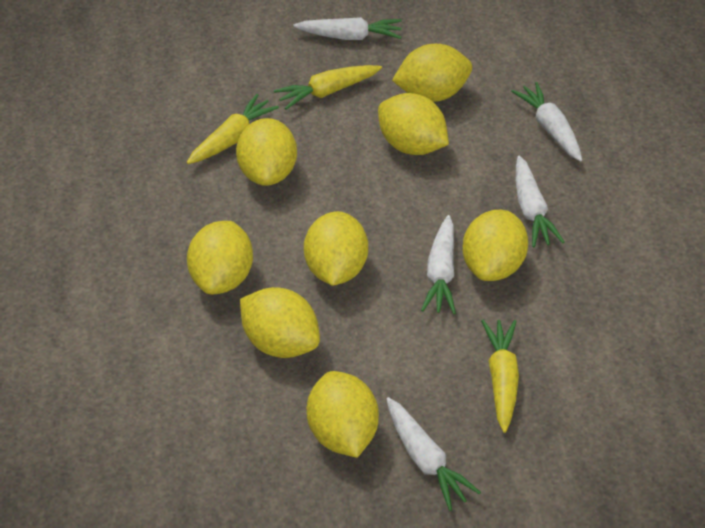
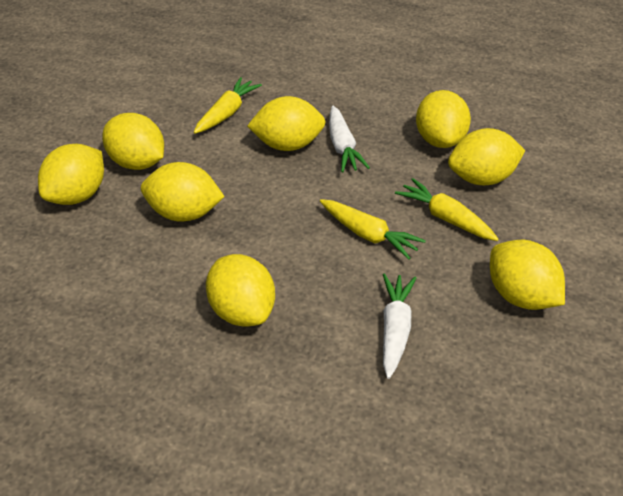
white carrot: [293,17,402,40] [386,397,481,511] [421,215,456,314] [511,82,582,162] [516,156,564,247] = 5 -> [329,106,370,172] [383,273,416,379] = 2

